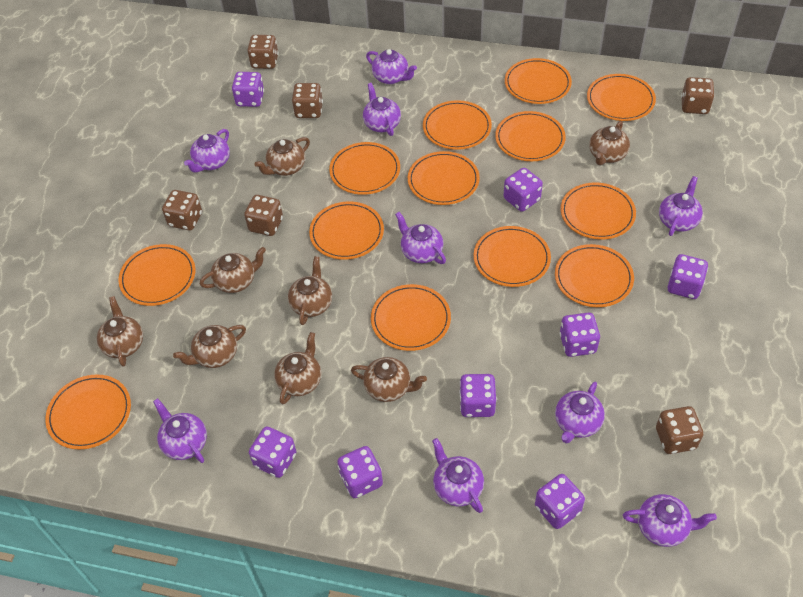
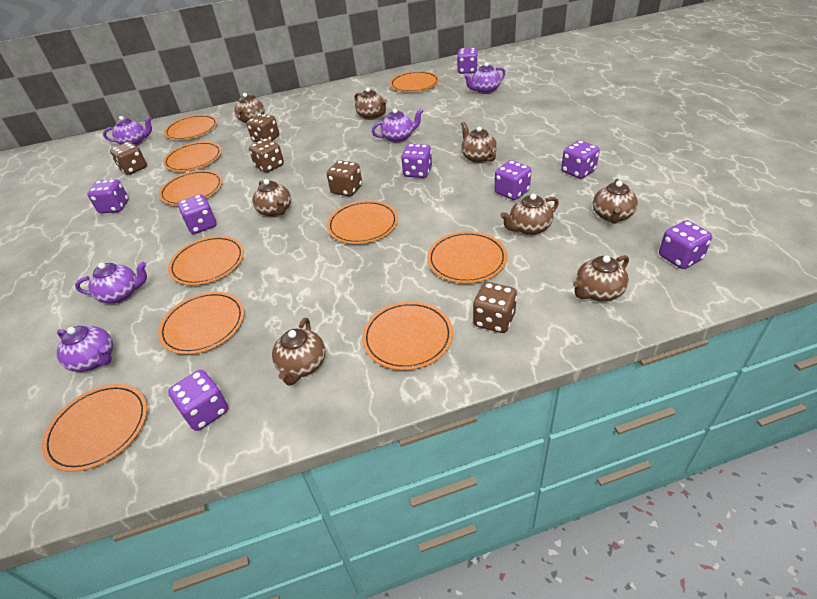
brown dice: [162,190,202,231] [244,195,283,236] [247,35,279,69] [292,83,323,118] [656,406,703,454] [681,77,715,114] = 6 -> [110,142,147,175] [246,113,279,142] [249,138,284,173] [327,160,362,196] [473,282,517,333] = 5
orange plate: [45,374,131,450] [118,244,195,306] [309,202,384,260] [329,142,400,195] [371,284,451,351] [408,151,480,205] [423,100,492,150] [474,226,551,287] [495,111,566,161] [505,58,572,104] [555,244,634,307] [561,182,636,240] [587,74,656,121] = 13 -> [41,384,147,472] [158,292,244,354] [159,170,223,205] [163,141,222,172] [164,115,218,140] [168,236,244,285] [327,200,398,244] [362,301,453,370] [390,71,439,92] [427,231,507,283] = 10
purple teapot: [153,398,207,463] [184,129,230,173] [363,83,401,136] [366,49,417,84] [395,212,446,264] [432,438,484,513] [555,382,605,443] [623,494,717,547] [659,176,703,236] = 9 -> [57,326,113,372] [75,262,147,303] [103,116,152,146] [372,108,423,143] [464,62,505,94] = 5

